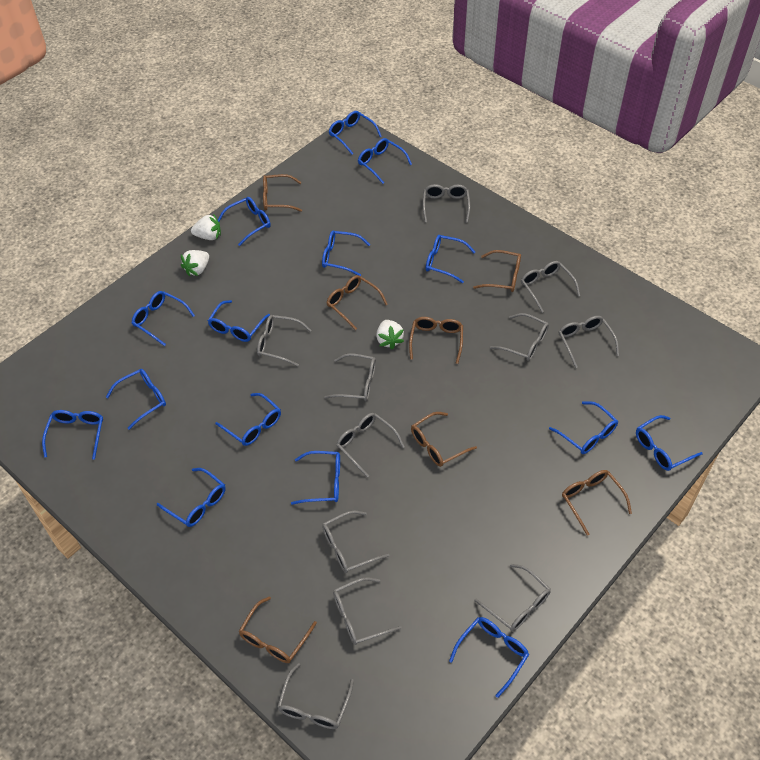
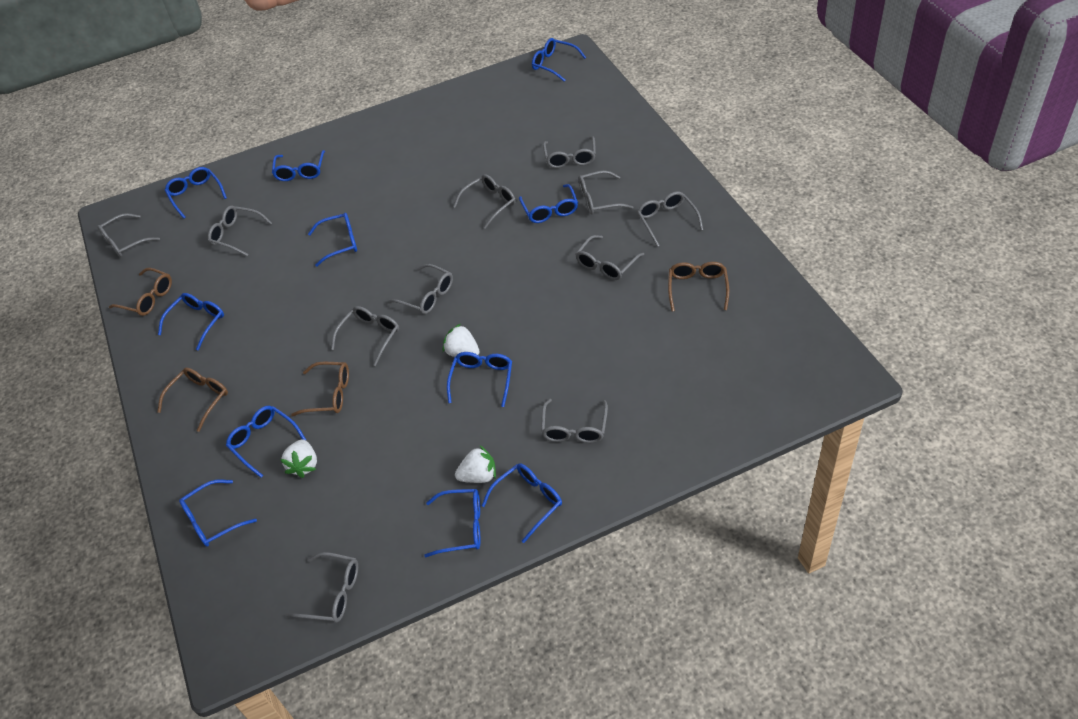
blue glasses: [42,410,103,459] [106,369,166,430] [132,291,195,346] [157,468,226,527] [208,300,270,342] [215,393,281,446] [218,197,271,246] [291,451,340,505] [322,230,370,276] [329,111,382,154] [358,138,412,184] [426,235,475,283] [449,617,529,698] [549,401,618,454] [636,415,703,471] = 15 -> [158,293,224,350] [165,167,227,219] [179,480,257,547] [226,406,306,478] [272,150,325,181] [308,213,357,267] [424,489,480,557] [447,352,512,407] [482,463,562,543] [519,184,578,223] [532,38,586,82] = 11
brown glasses: [239,596,317,663] [263,174,302,212] [327,275,388,330] [409,317,463,364] [411,412,477,467] [473,250,521,292] [562,470,632,536] = 7 -> [109,268,172,316] [157,368,228,432] [291,362,349,417] [668,262,729,312] = 4

